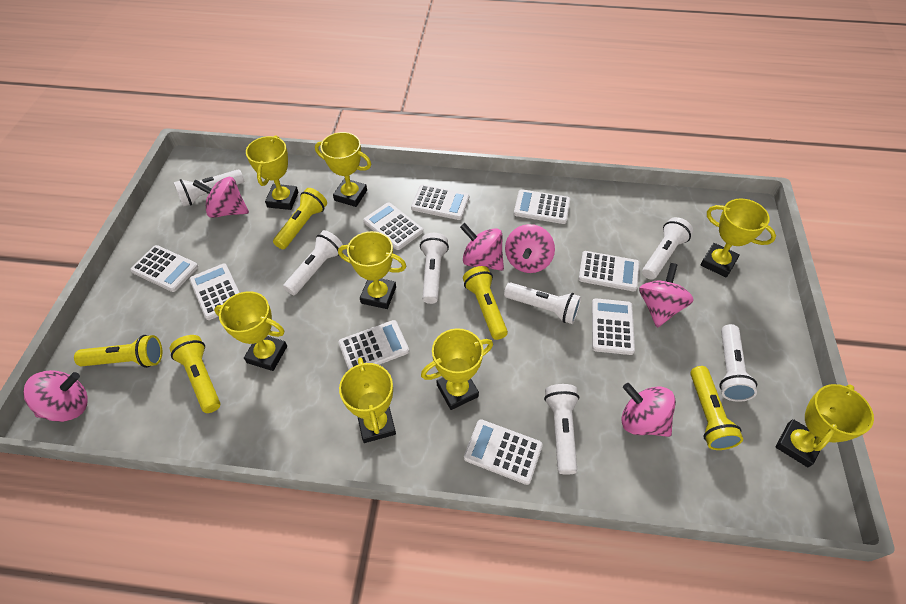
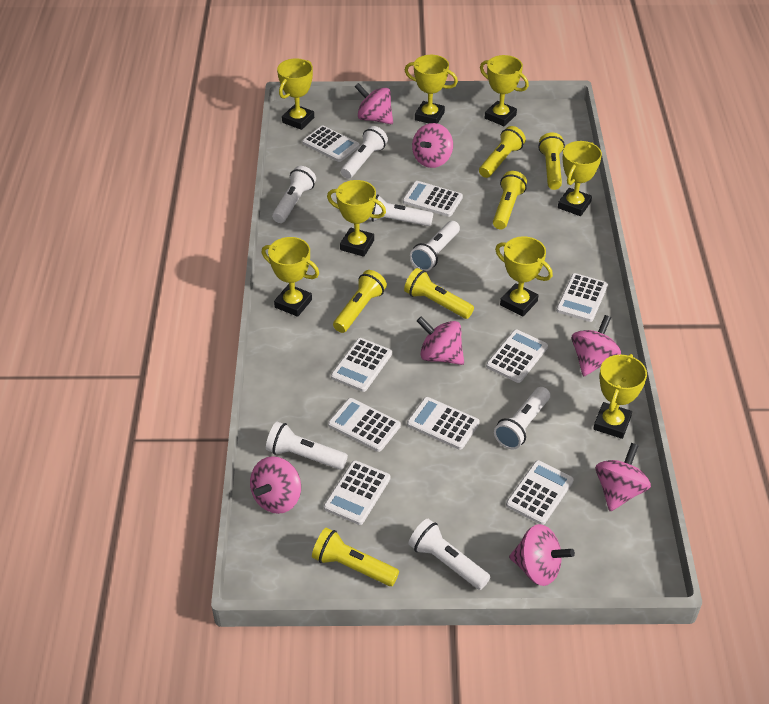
pink spinning top: [23,370,88,422] [192,177,249,218] [460,223,504,271] [505,224,555,273] [622,383,676,437] [639,263,694,328] = 6 -> [250,456,301,514] [355,83,393,124] [412,123,453,168] [417,317,464,365] [509,524,575,586] [572,315,621,377] [596,443,651,511] = 7
yellow flashlight: [74,335,162,368] [170,335,220,413] [273,188,327,249] [463,266,508,340] [690,366,743,450] = 5 -> [312,528,399,586] [333,270,387,333] [404,268,474,319] [479,126,526,178] [493,171,527,229] [538,132,565,190] = 6

